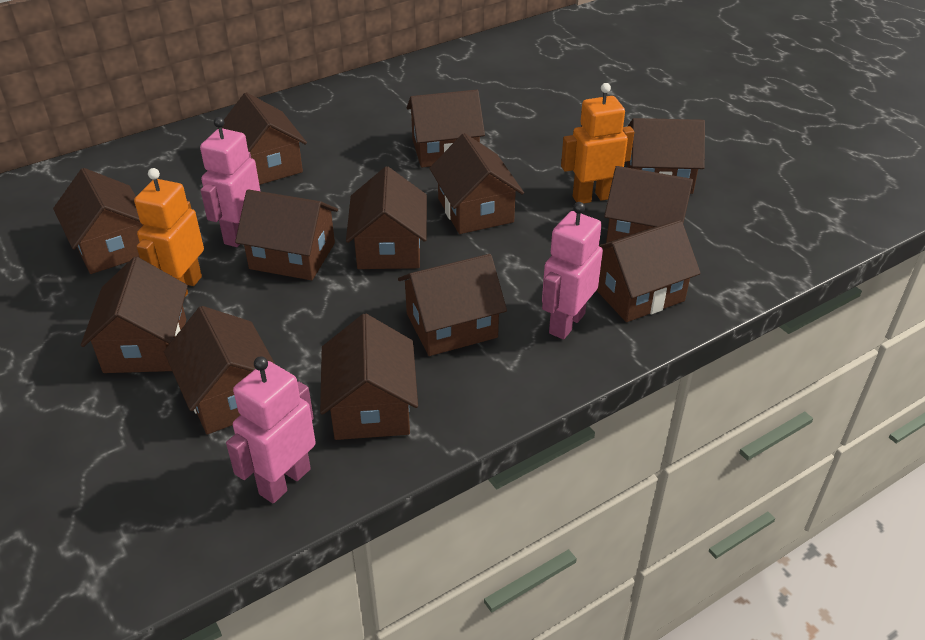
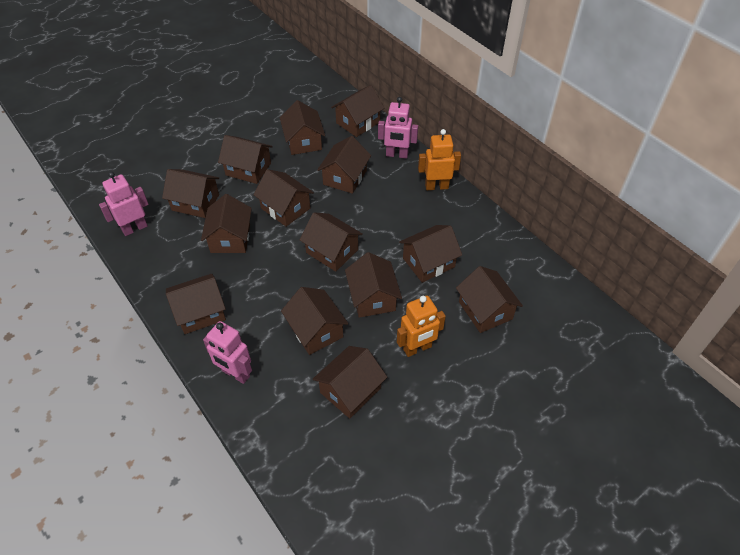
brown house: [53,168,143,274] [81,257,188,373] [164,306,275,434] [217,92,307,185] [235,189,338,280] [320,314,418,440] [346,167,427,269] [398,254,507,356] [407,90,485,167] [429,133,524,234] [596,220,701,322] [604,166,693,243] [627,118,705,194] = 13 -> [162,169,219,218] [166,274,226,334] [201,194,252,253] [218,135,273,184] [253,169,314,227] [280,100,325,155] [281,287,348,355] [300,212,363,272] [313,346,387,419] [317,136,371,194] [331,85,384,137] [345,252,402,318] [399,225,462,283] [456,266,523,333] = 14

